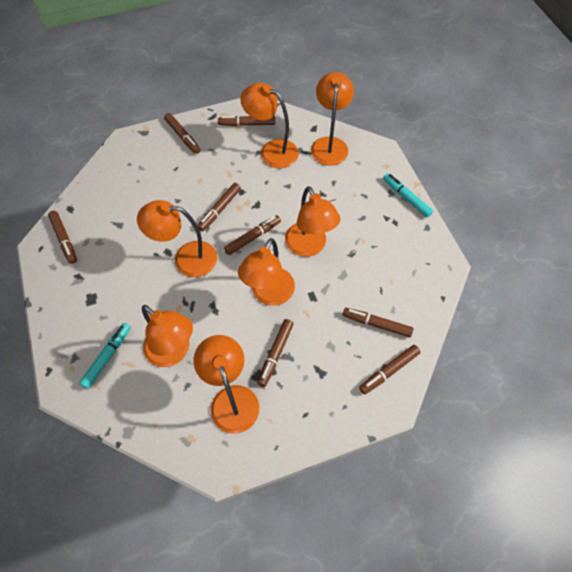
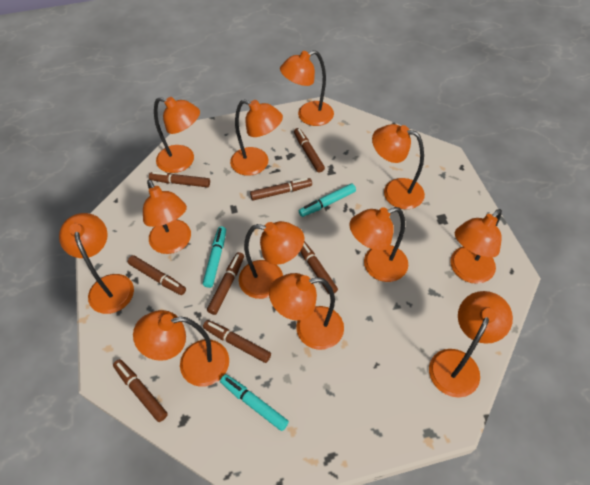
orange lamp: [137,200,217,277] [142,305,193,367] [193,335,259,434] [238,238,295,306] [241,83,299,168] [285,186,341,257] [311,72,354,166] = 7 -> [59,213,134,314] [133,310,229,387] [143,180,191,254] [154,97,200,173] [230,99,283,176] [239,221,304,299] [269,273,344,350] [280,50,334,126] [349,207,408,282] [372,124,425,209] [429,291,513,398] [450,209,502,284] = 12
turquoise marker: [79,323,131,389] [383,173,433,217] = 2 -> [203,226,226,288] [220,374,289,431] [299,183,356,217] = 3

